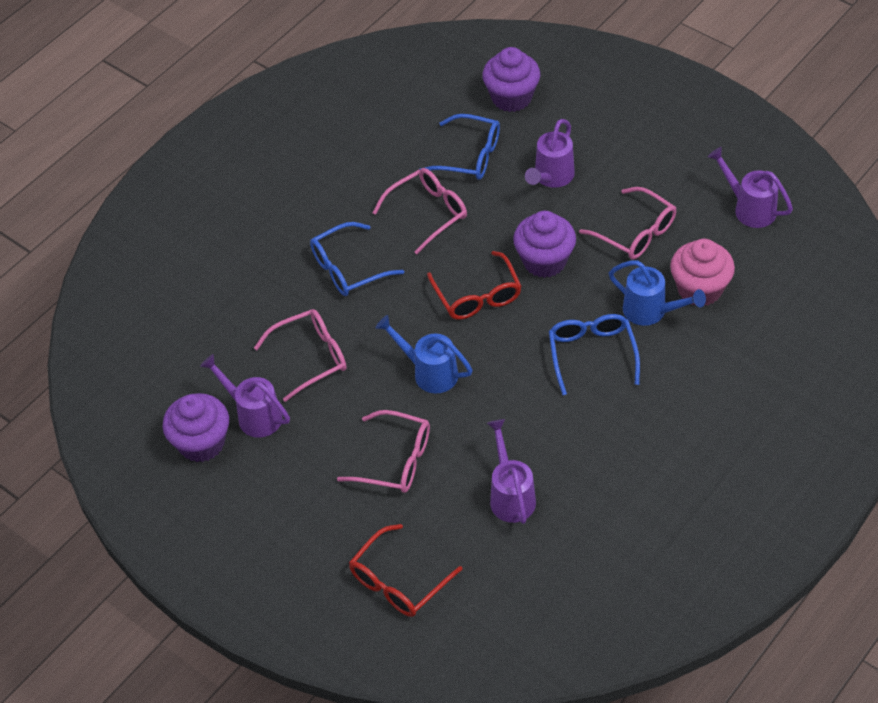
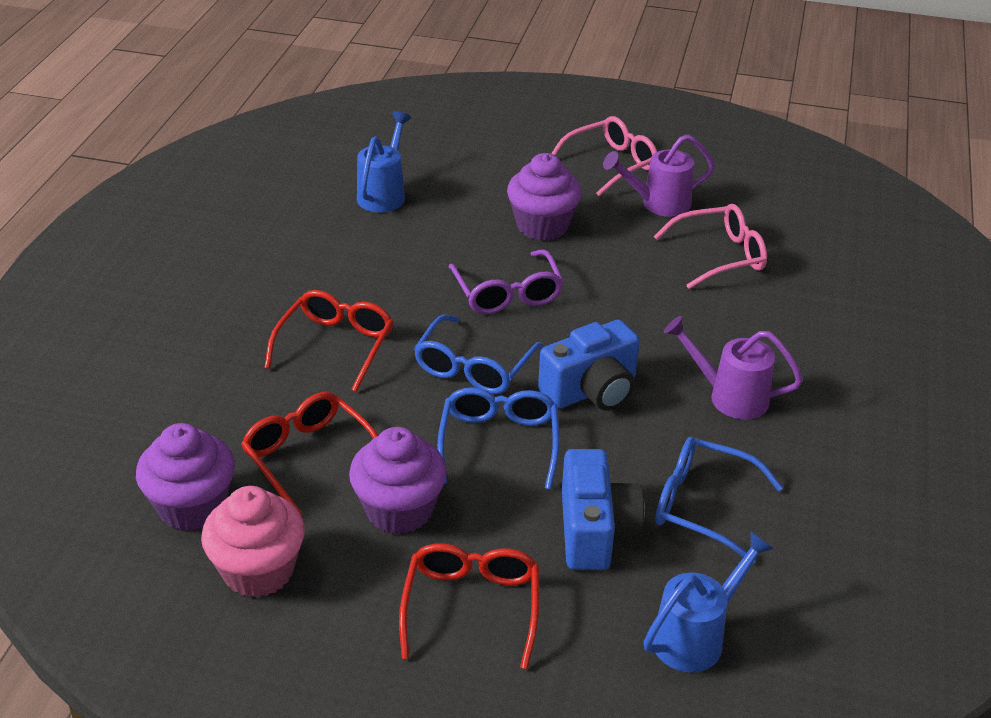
blue camera: none = 0 -> [538,320,640,411] [562,449,645,570] = 2
pink glasses: [254,309,346,402] [337,410,430,493] [373,168,467,254] [579,187,676,259] = 4 -> [551,116,657,196] [654,204,767,289] = 2
purple glasses: none = 0 -> [448,249,564,314] = 1
purple watering can: [200,354,290,437] [487,419,536,524] [525,119,575,188] [708,147,793,228] = 4 -> [603,134,715,217] [664,316,803,419] = 2
red glasses: [349,524,462,617] [427,251,522,320] = 2 -> [241,392,378,515] [264,290,394,392] [399,543,539,669] = 3

